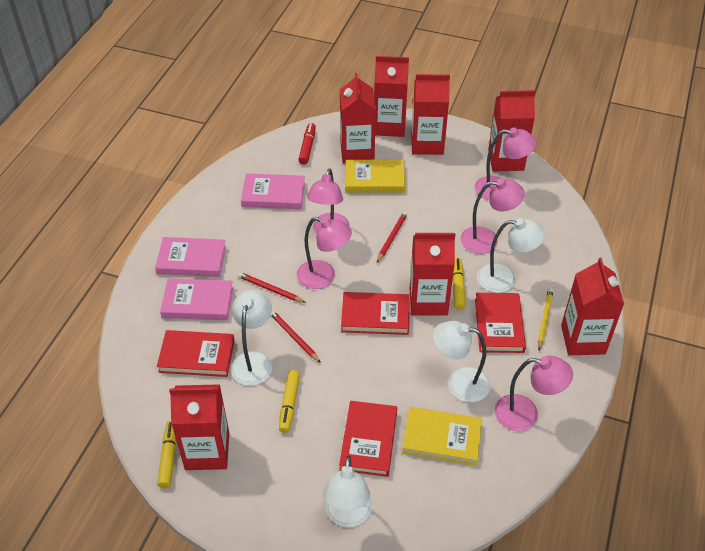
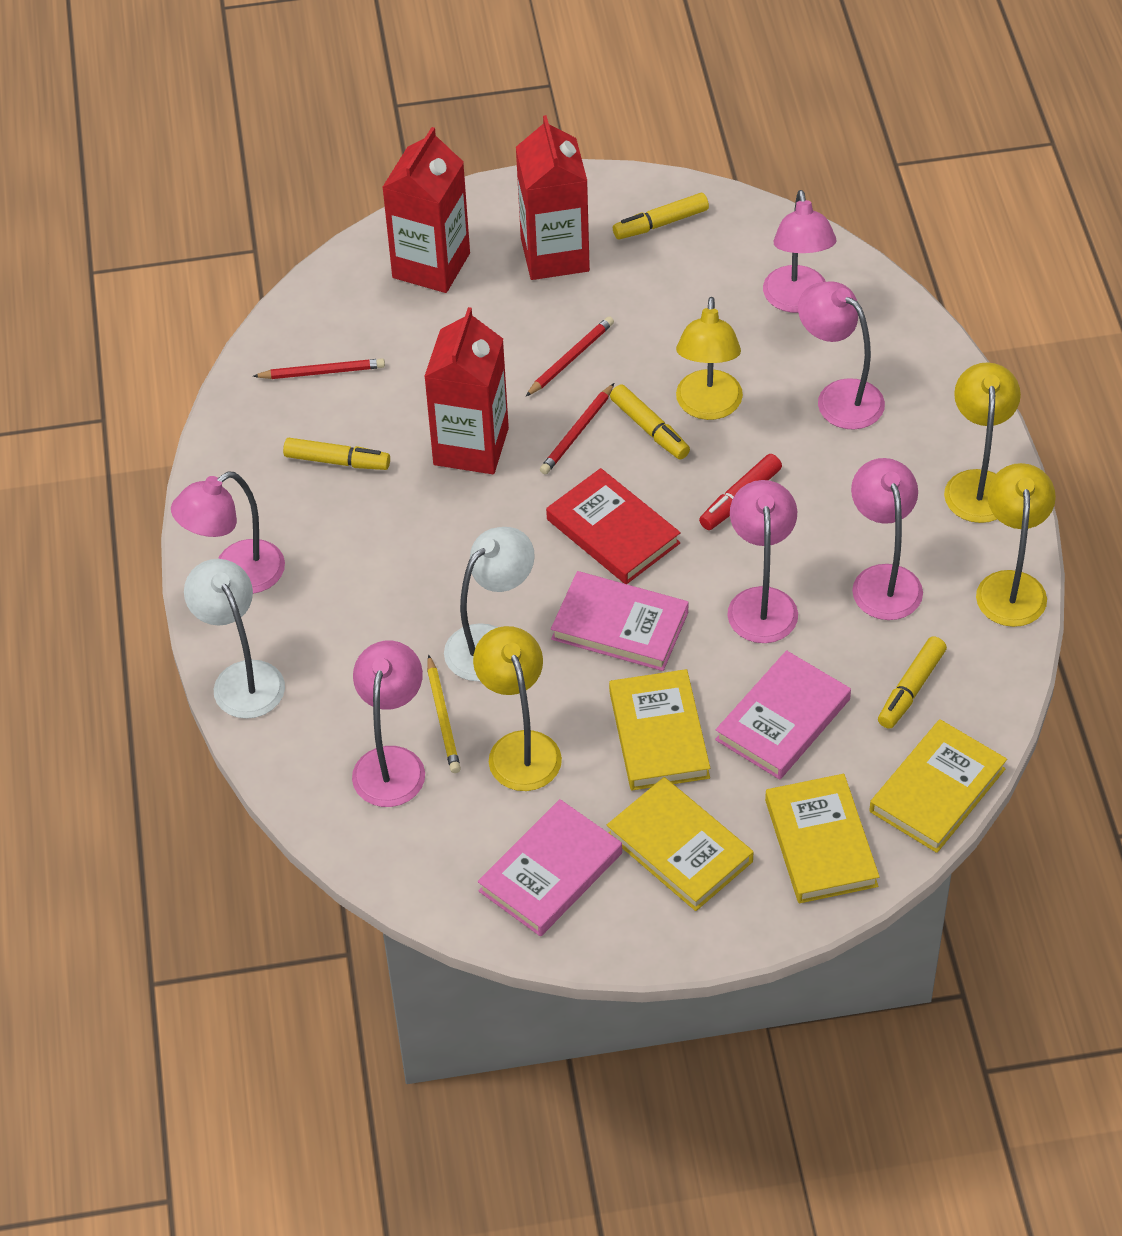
pink lamp: [297,217,352,289] [307,169,349,233] [460,178,525,254] [475,127,537,200] [495,356,573,431] = 5 -> [171,472,285,594] [352,641,425,807] [727,480,798,643] [763,190,836,313] [798,281,885,430] [851,458,923,620] = 6
red book: [157,330,235,377] [339,401,397,477] [341,292,410,335] [475,293,526,353] = 4 -> [546,468,681,584] = 1
red carton: [169,384,229,470] [340,73,376,164] [374,56,409,137] [410,233,455,316] [411,74,450,155] [488,90,535,172] [561,258,624,355] = 7 -> [382,127,470,293] [424,307,509,474] [516,115,590,280] = 3
white lamp: [231,289,273,386] [323,456,372,528] [433,321,490,402] [477,218,545,293] = 4 -> [184,559,285,719] [444,527,535,681] = 2
yellow book: [345,160,405,192] [402,407,482,466] = 2 -> [607,777,754,911] [609,669,710,790] [765,774,880,903] [869,719,1007,853] = 4
yellow lamp: none = 0 -> [473,626,562,791] [676,297,743,420] [944,362,1021,523] [976,463,1056,627] = 4
yellow marker: [157,420,177,488] [279,370,300,433] [453,257,466,310] = 3 -> [283,438,390,470] [610,384,690,460] [613,193,709,240] [878,637,947,729] = 4

